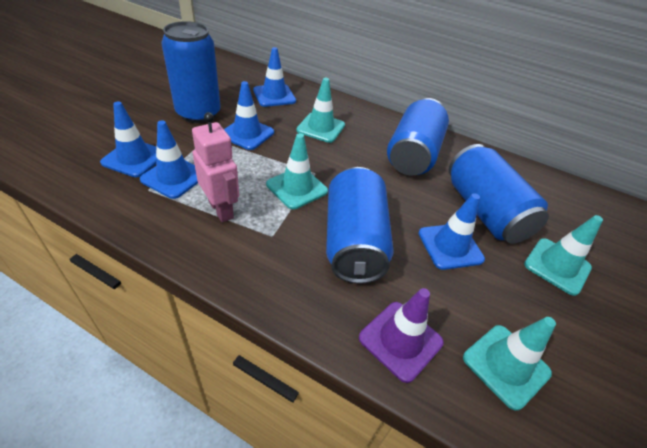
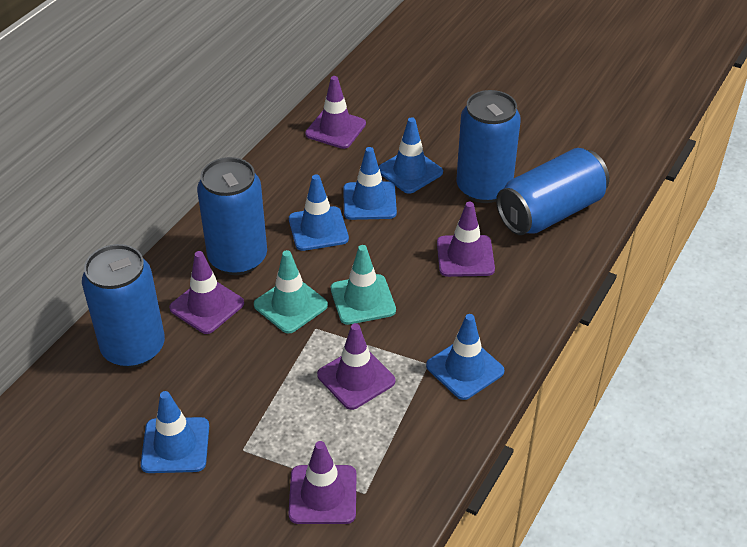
pink robot: [192,112,239,222] = 1 -> none = 0
purple traffic cone: [359,288,444,383] = 1 -> [169,251,244,334] [288,441,356,524] [305,76,366,149] [317,323,395,410] [437,202,495,277] = 5
turquoise traffic cone: [266,133,328,209] [296,78,345,143] [463,317,556,411] [524,215,603,296] = 4 -> [254,250,328,334] [331,245,396,325] = 2

